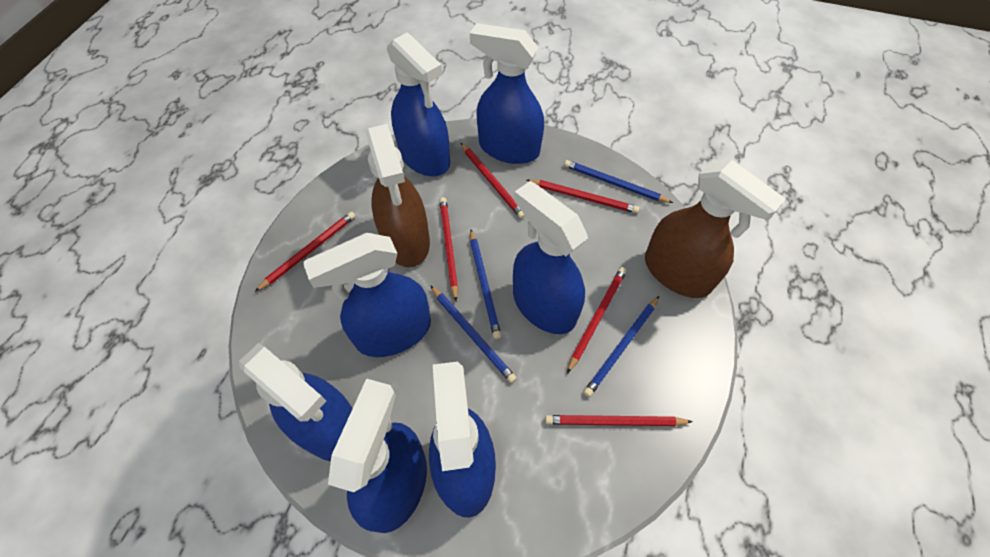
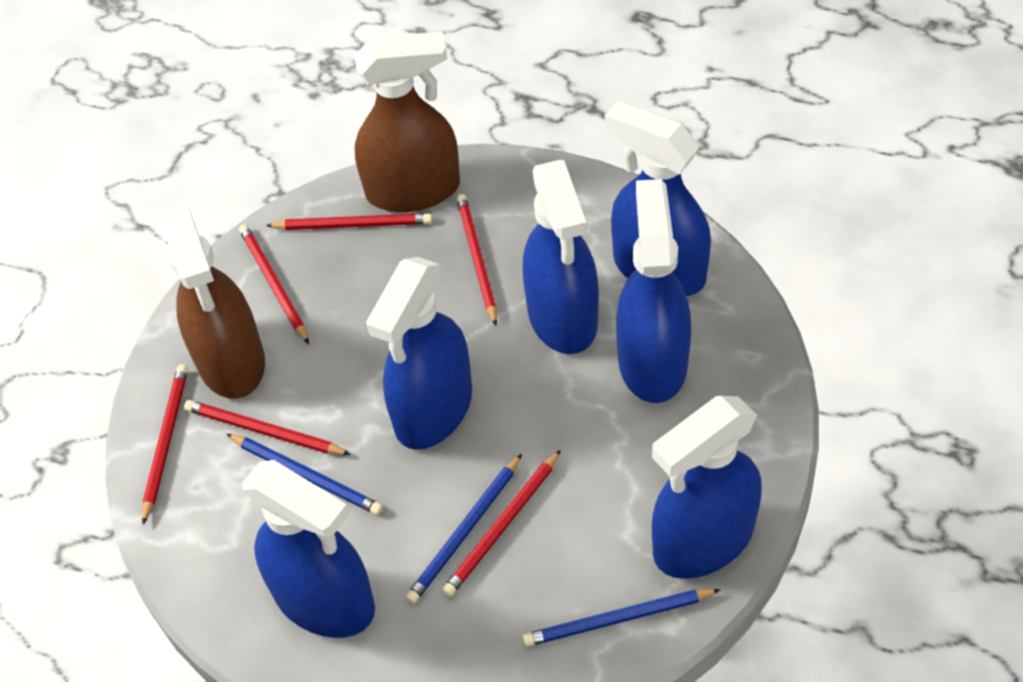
blue pencil: [430,285,517,383] [470,230,502,339] [564,160,673,203] [583,296,659,397] = 4 -> [227,434,383,515] [405,454,522,604] [523,589,721,647] = 3
blue spray bottle: [239,343,353,462] [303,233,431,357] [328,378,427,533] [387,32,450,176] [429,361,496,517] [470,23,544,164] [513,181,588,334] = 7 -> [242,460,375,638] [366,257,472,450] [523,160,599,354] [605,101,711,296] [616,179,691,403] [652,396,762,579] = 6

